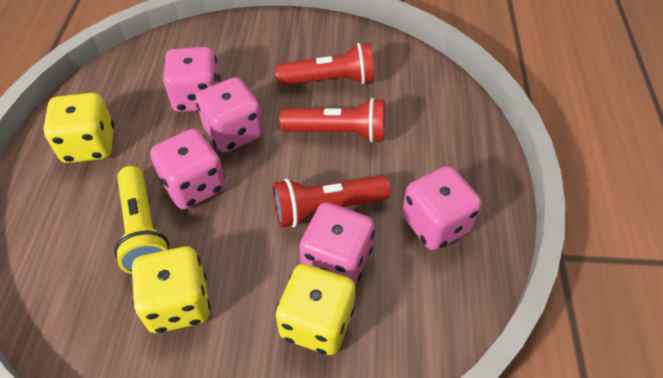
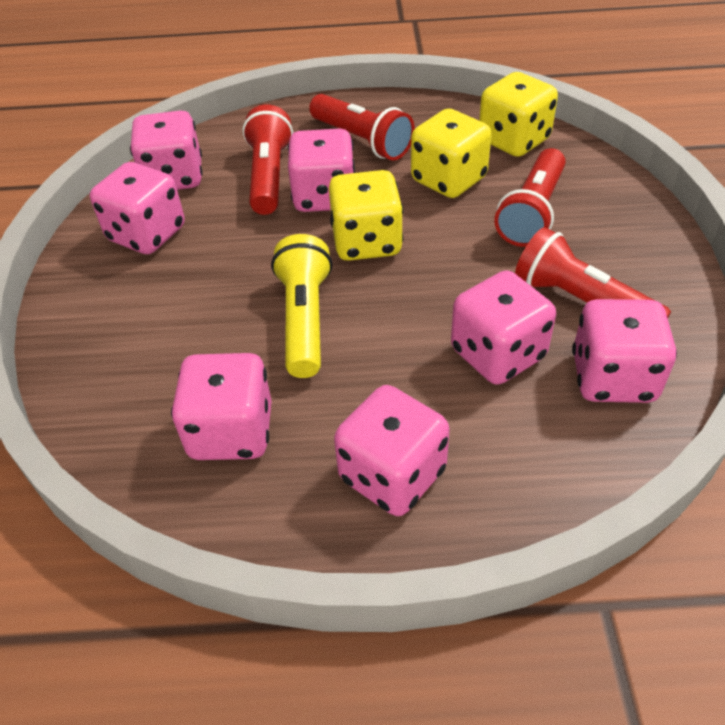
pink dice: [150,128,226,210] [163,47,221,112] [196,77,263,152] [299,202,375,284] [402,166,482,250] = 5 -> [90,162,185,254] [130,110,203,190] [171,353,272,460] [288,129,355,212] [334,385,450,516] [451,270,556,385] [572,299,677,403] = 7
red flashlight: [273,175,391,228] [275,43,374,86] [280,98,385,143] = 3 -> [242,104,293,215] [309,94,415,161] [494,148,566,247] [515,227,671,318] = 4

